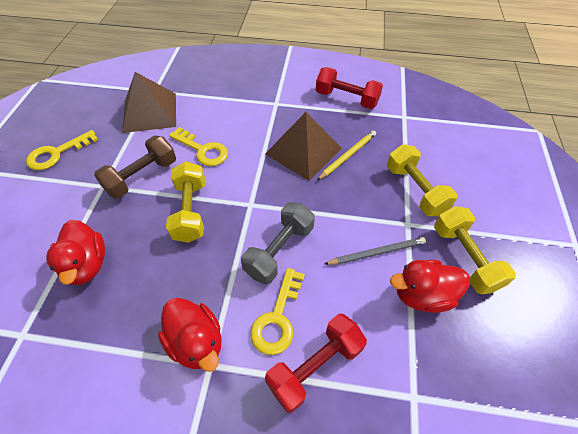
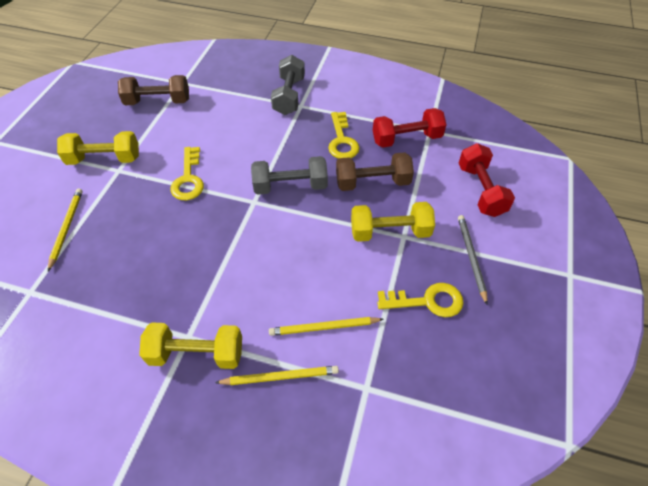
brown dumbbell: [94,136,176,199] = 1 -> [118,75,189,105] [336,152,414,191] = 2
brown pyramid: [122,72,176,133] [265,112,342,181] = 2 -> none = 0
grey dumbbell: [241,202,315,284] = 1 -> [251,156,328,195] [271,55,305,115] = 2
red duck: [46,220,105,285] [158,298,222,372] [390,260,470,313] = 3 -> none = 0
yellow pencil: [317,131,376,180] = 1 -> [48,189,83,271] [215,366,339,385] [269,317,384,336] = 3

